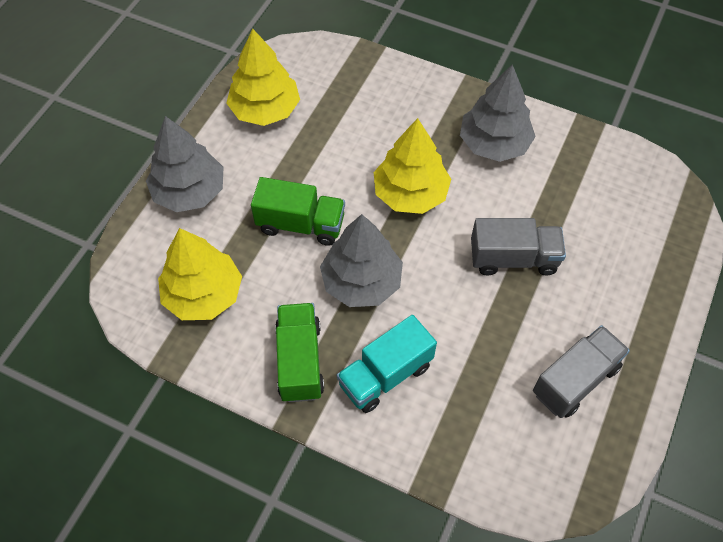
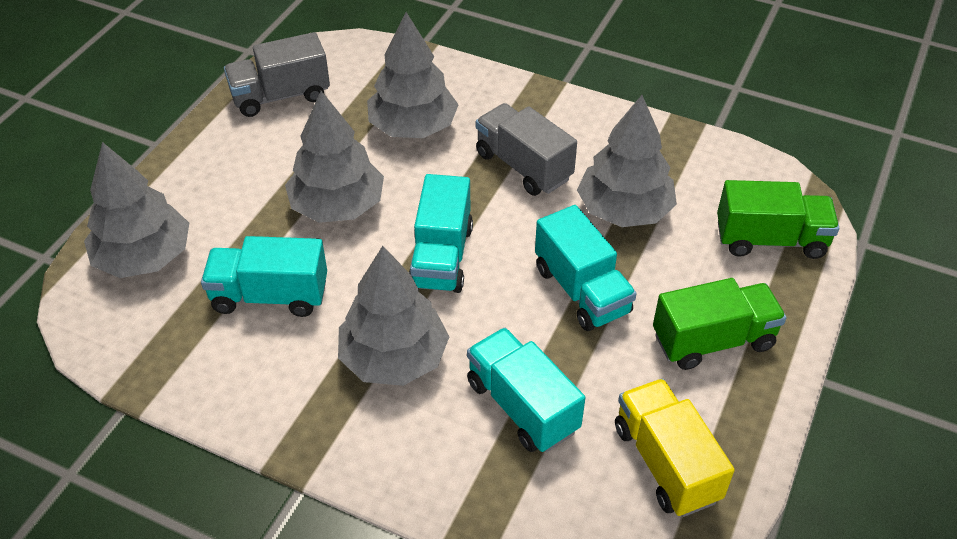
grey tree: [146,116,223,212] [320,214,403,307] [460,64,536,162] = 3 -> [84,142,189,278] [285,91,384,223] [338,246,449,386] [367,12,459,138] [577,95,677,227] = 5
turquoise truck: [337,315,437,413] = 1 -> [201,236,327,317] [409,174,473,293] [467,328,585,452] [535,205,637,331] = 4
yellow tree: [158,228,242,320] [226,29,300,126] [374,118,451,214] = 3 -> none = 0
yellow truck: none = 0 -> [615,379,735,517] = 1

